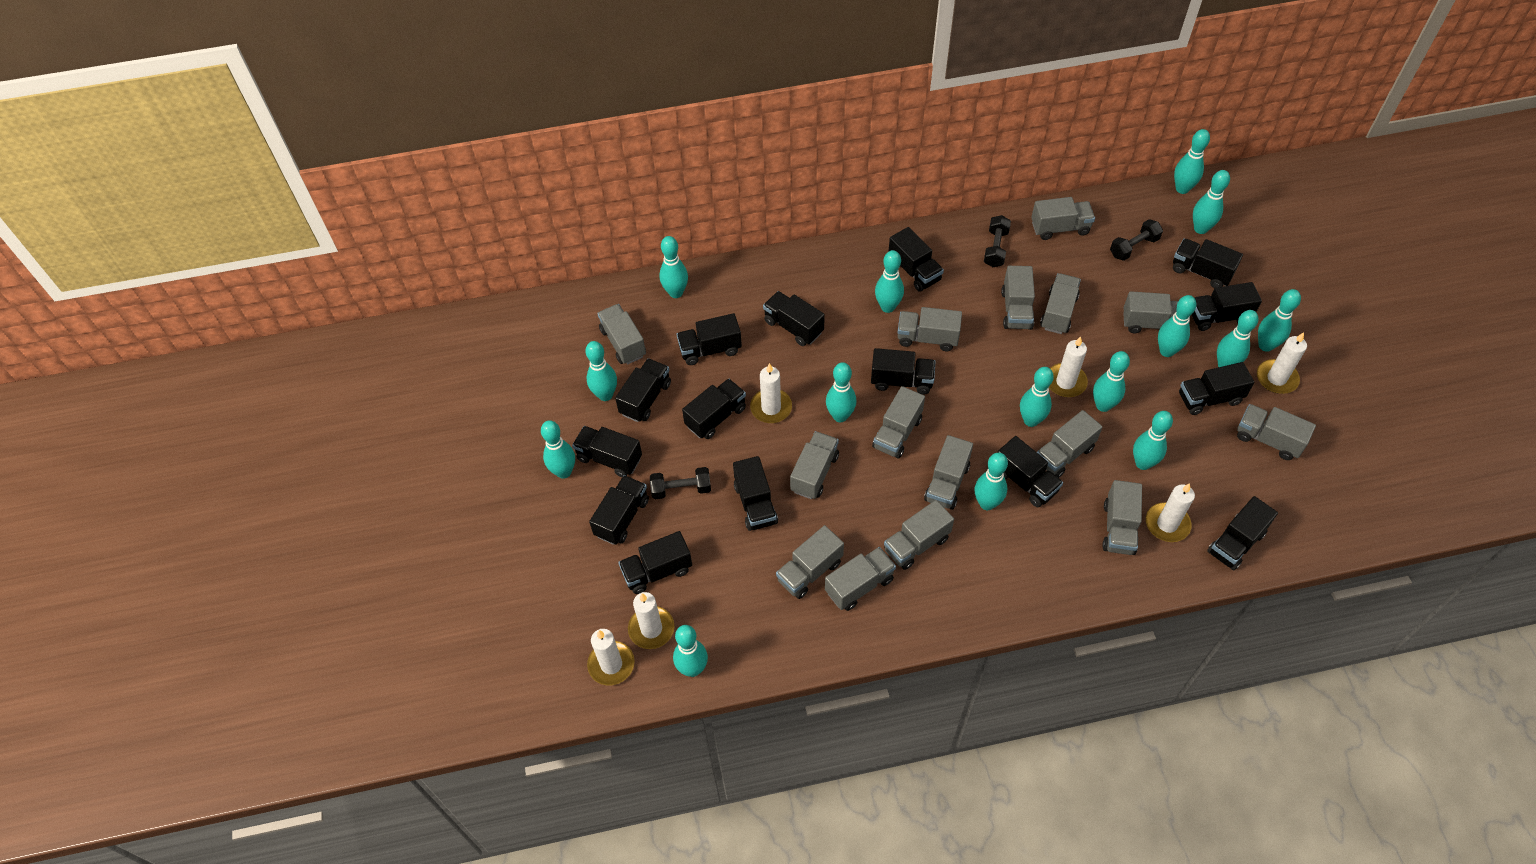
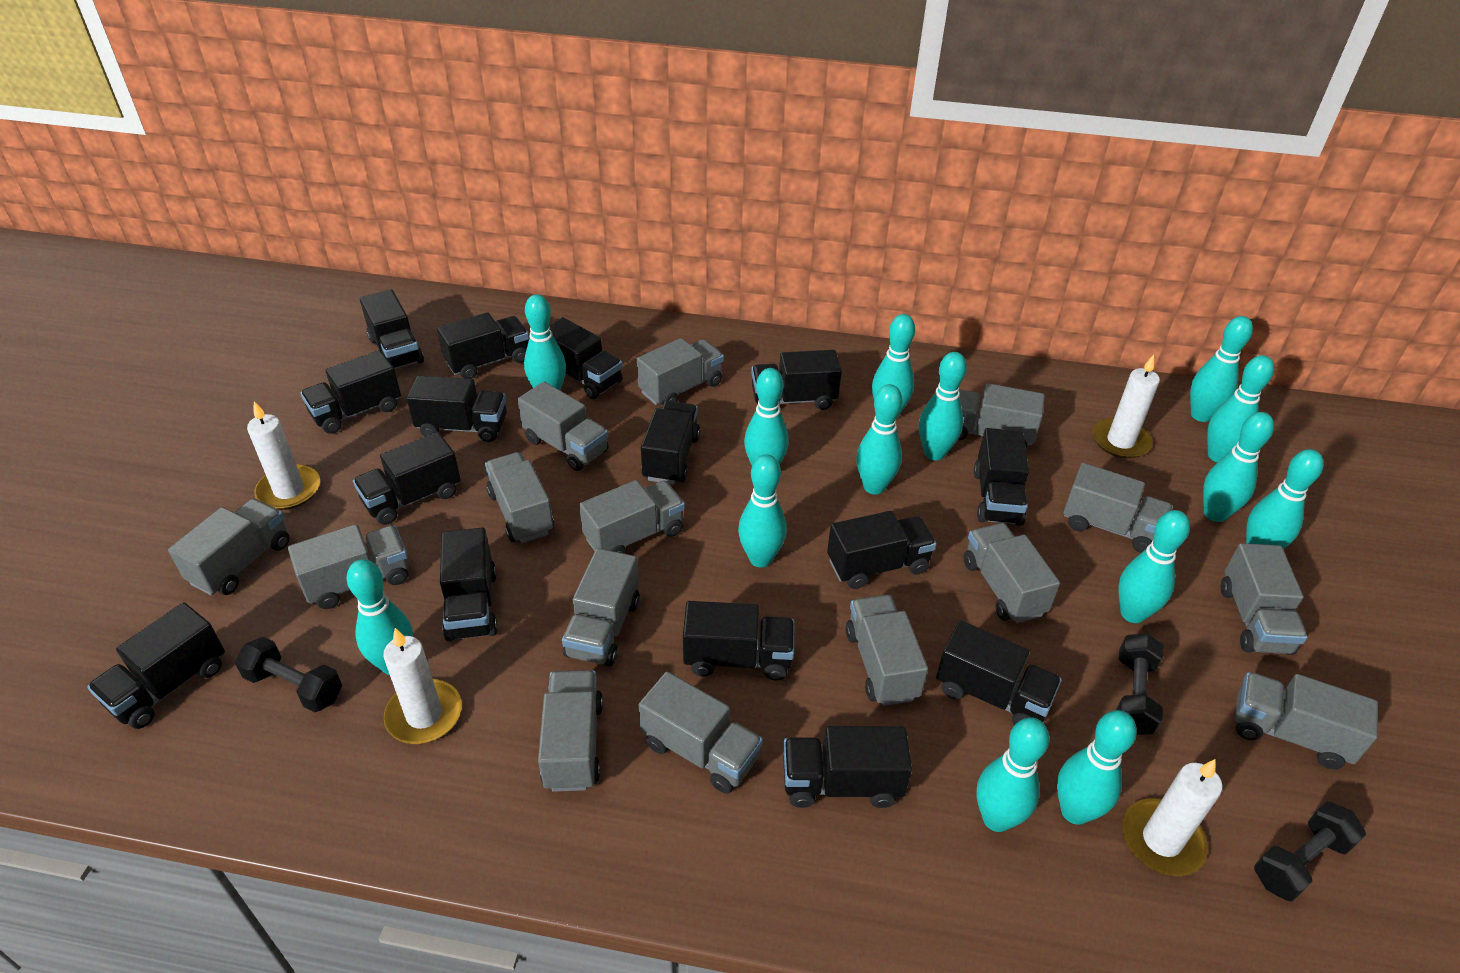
turquoise bowling pin: [541,420,575,479] [586,341,617,401] [659,236,688,298] [673,625,708,677] [826,362,857,422] [875,250,904,313] [975,453,1008,510] [1020,367,1054,427] [1093,351,1130,412] [1133,411,1173,470] [1158,295,1196,357] [1174,129,1210,194] [1193,170,1230,234] [1217,310,1258,367] [1258,289,1301,352] = 15 -> [347,559,413,675] [524,294,566,390] [738,454,787,567] [744,368,789,465] [856,384,902,494] [872,314,915,419] [919,352,967,460] [976,718,1049,832] [1057,710,1137,825] [1118,510,1190,623] [1190,316,1253,422] [1203,412,1274,522] [1207,355,1274,462] [1246,449,1324,549] = 14
white candle: [587,629,635,685] [628,592,674,649] [750,363,792,423] [1049,336,1088,397] [1146,483,1195,542] [1257,332,1307,394] = 6 -> [247,401,320,510] [383,628,462,744] [1093,355,1160,458] [1122,759,1223,876] = 4

